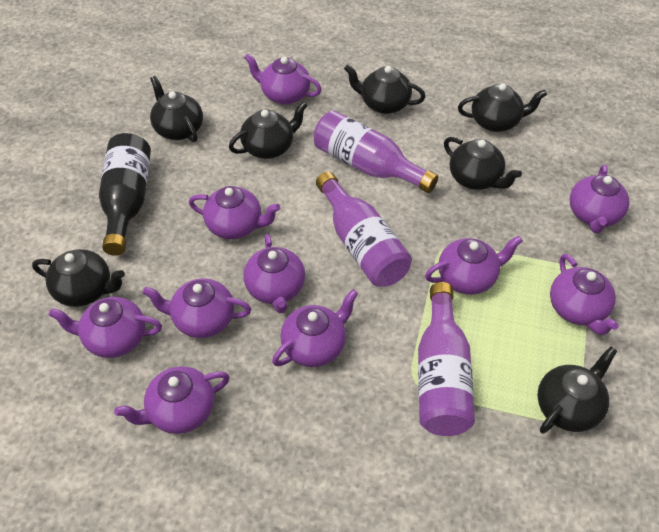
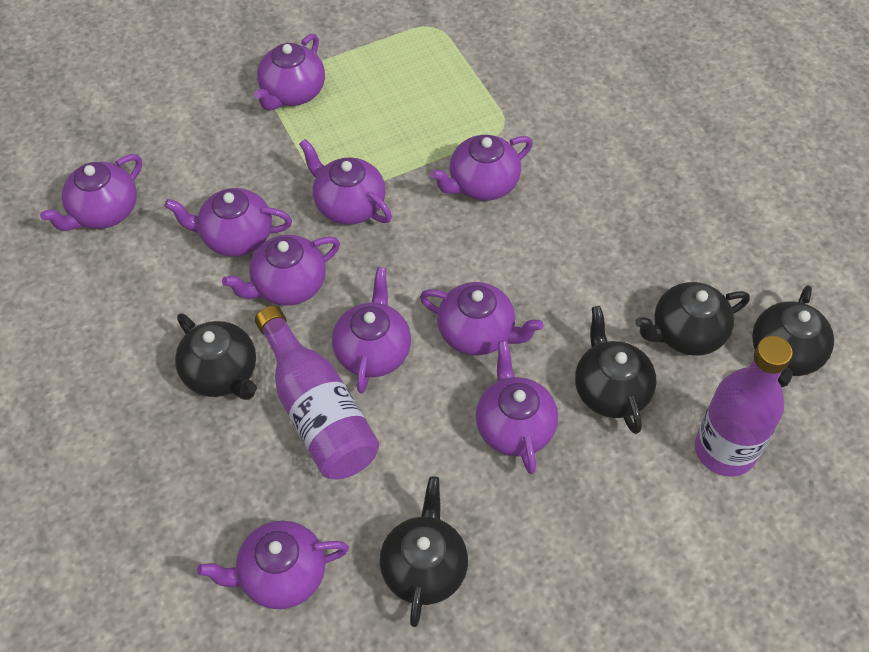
black bottle: [99,133,151,256] = 1 -> none = 0
black teapot: [32,249,125,307] [150,76,203,142] [229,102,308,159] [344,64,426,114] [444,137,522,190] [458,83,547,132] [537,346,617,434] = 7 -> [175,313,257,400] [380,476,468,627] [575,306,656,434] [635,282,750,356] [752,285,834,387] = 5
purple bottle: [313,110,438,193] [316,171,412,287] [418,282,475,436] = 3 -> [255,306,379,480] [695,336,793,477] = 2

